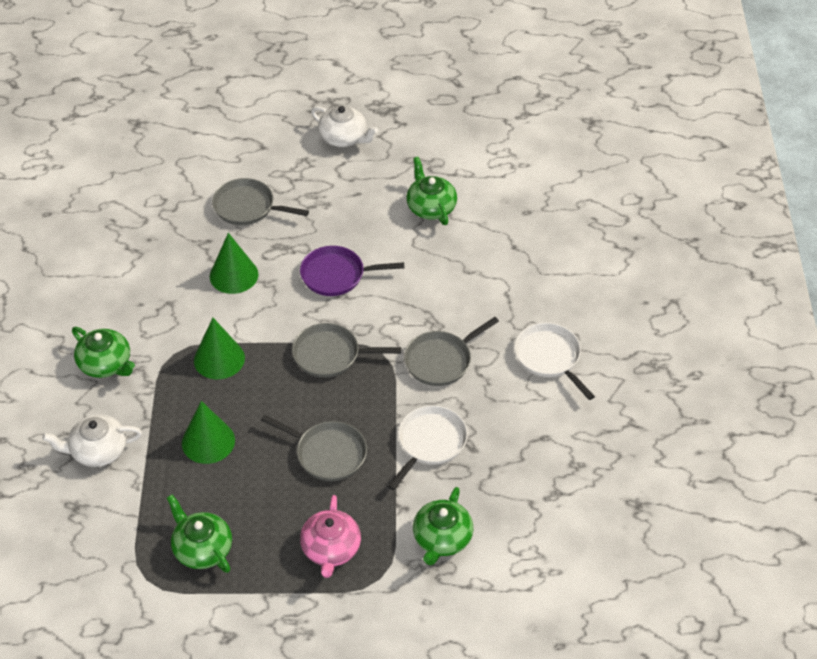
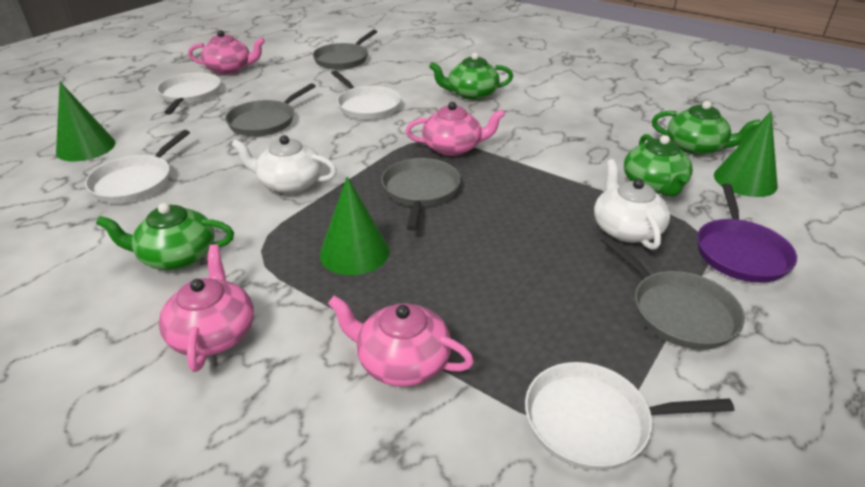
pink teapot: [300,495,361,578] = 1 -> [159,244,254,372] [188,30,265,75] [327,296,474,387] [406,102,505,156] = 4
white pan: [388,405,468,490] [514,323,595,400] = 2 -> [85,130,190,203] [157,73,221,115] [331,71,401,120] [525,362,734,470] = 4

